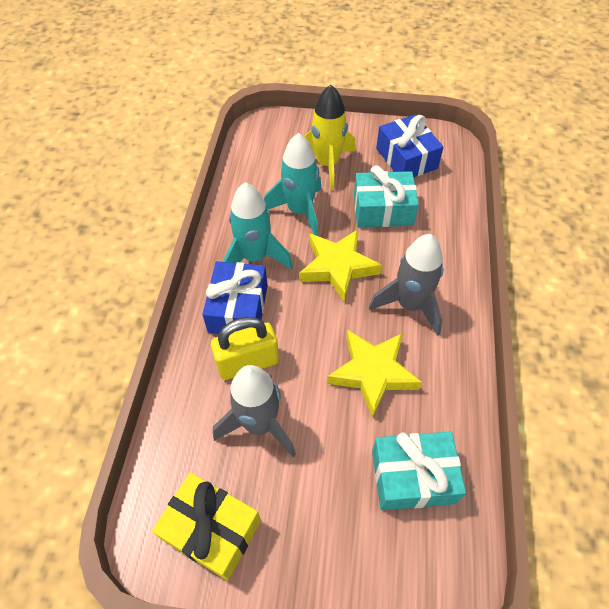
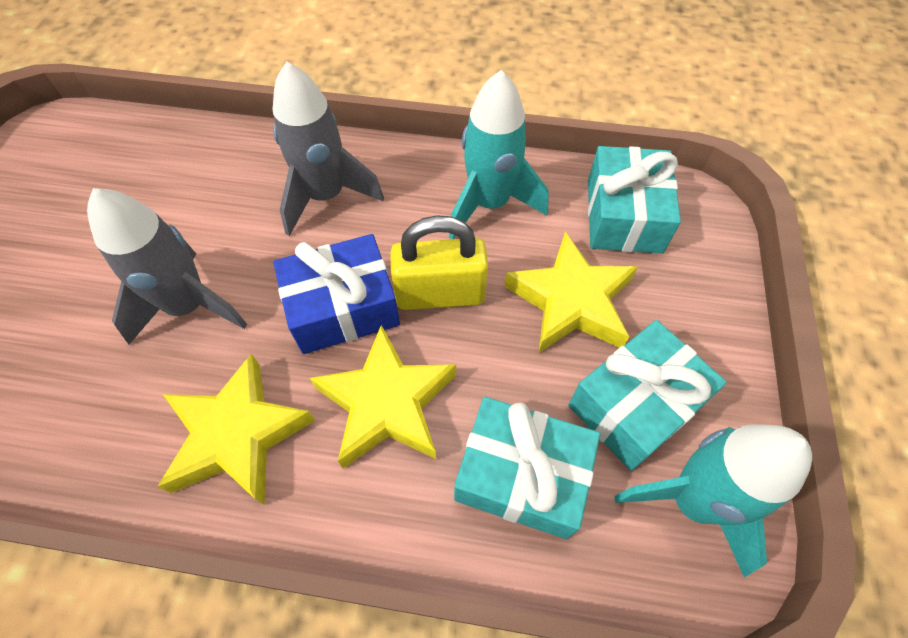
blue gift: [202,261,268,334] [376,115,444,177] = 2 -> [273,234,400,354] = 1
turquoise gift: [354,166,419,227] [372,431,466,510] = 2 -> [454,397,600,539] [568,320,727,471] [588,146,681,254] = 3
yellow gift: [152,473,261,581] = 1 -> none = 0
yellow rocket: [304,85,356,190] = 1 -> none = 0
yellow star: [299,229,382,303] [327,330,422,418] = 2 -> [157,353,315,505] [310,325,456,469] [504,232,638,353] = 3

